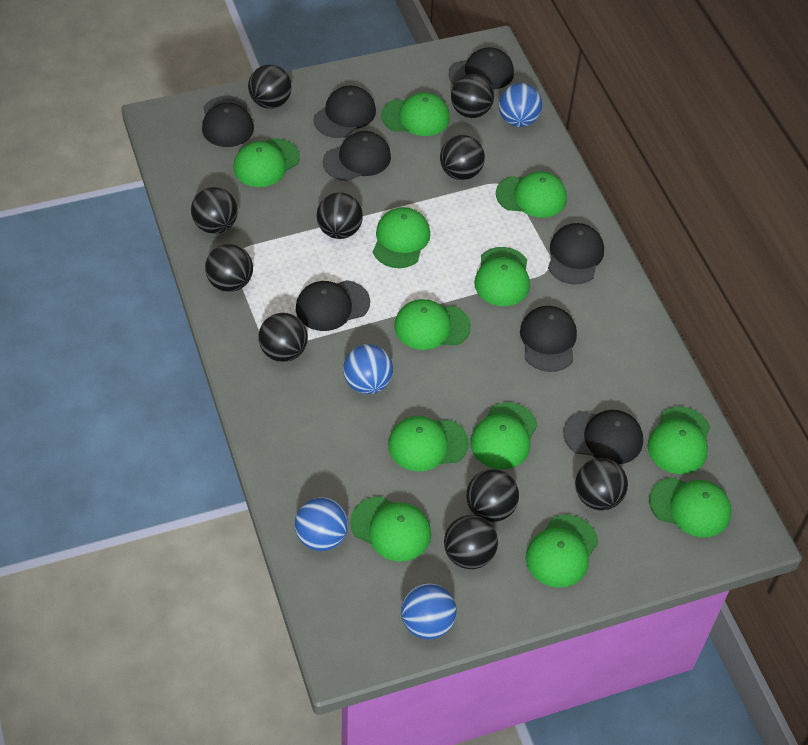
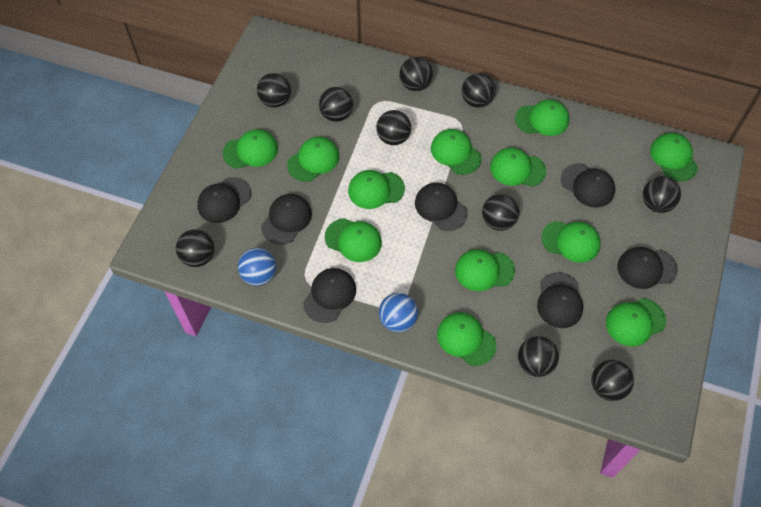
black cap: [202,96,254,147] [296,280,370,331] [313,86,376,138] [323,131,391,181] [448,47,514,90] [520,306,577,372] [548,223,604,285] [563,410,643,464] = 8 -> [197,177,251,223] [261,194,312,245] [303,268,356,323] [415,183,468,231] [537,272,583,328] [561,163,615,208] [617,247,678,289] = 7
blue ball: [295,497,349,551] [343,344,393,394] [401,583,457,640] [499,83,542,127] = 4 -> [238,248,277,286] [379,293,418,332] = 2

